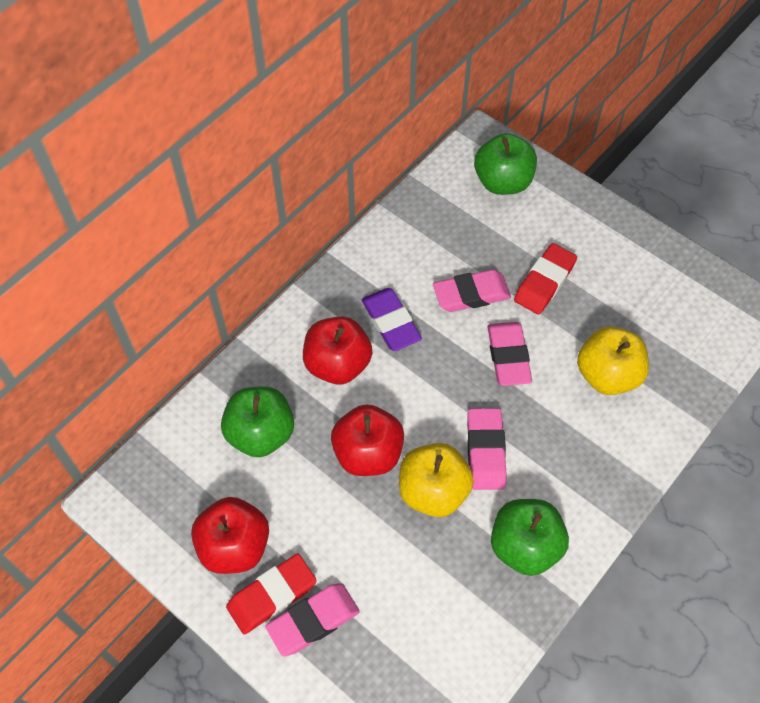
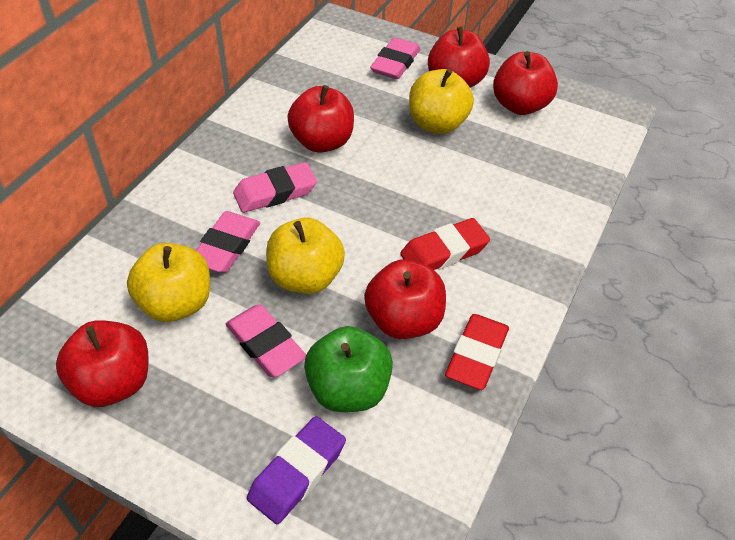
green apple: [221,387,294,457] [474,133,537,195] [491,499,569,576] = 3 -> [304,326,393,412] = 1
red apple: [191,497,269,574] [303,317,372,384] [331,404,404,476] = 3 -> [56,320,148,407] [287,85,354,153] [364,259,446,339] [428,26,490,88] [493,51,558,115] = 5
yellow apple: [399,443,474,517] [577,327,649,395] = 2 -> [127,243,210,322] [266,218,345,294] [409,69,474,134] = 3

